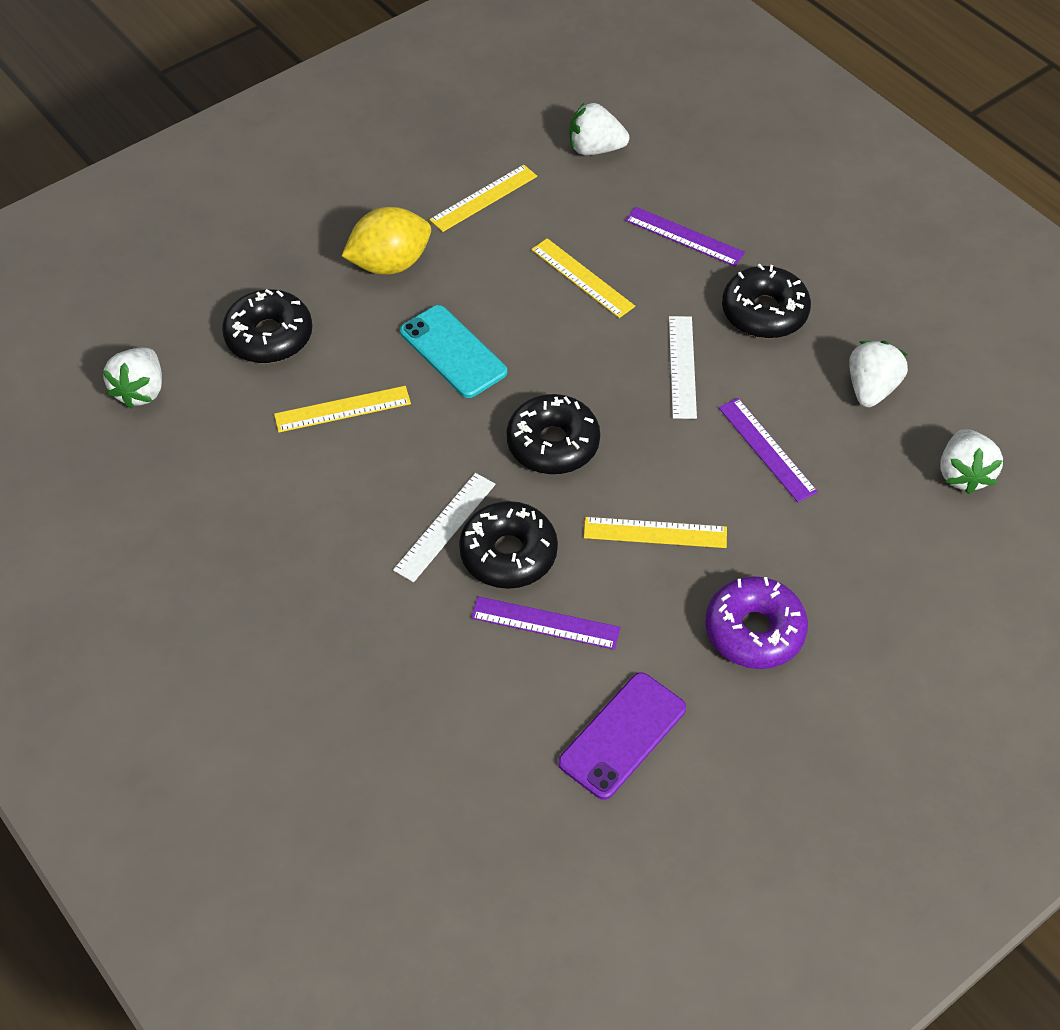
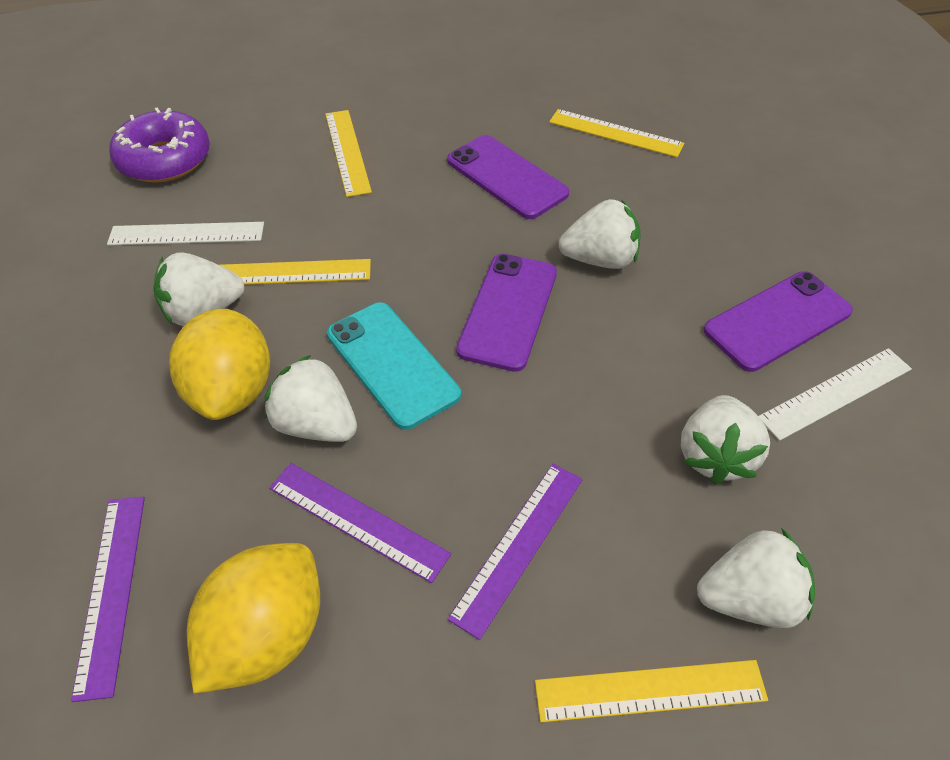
black donut: [222,289,312,363] [459,501,558,589] [507,394,600,474] [722,264,811,339] = 4 -> none = 0
purple phone: [558,672,686,800] = 1 -> [447,135,569,219] [456,254,557,372] [703,271,853,372] = 3
white strawberry: [103,348,162,409] [569,102,629,155] [849,341,908,407] [940,429,1003,494] = 4 -> [153,252,244,326] [265,355,357,442] [559,199,641,269] [681,395,770,484] [697,528,815,628] = 5
yellow lemon: [342,207,431,275] = 1 -> [169,309,270,420] [187,543,320,694] = 2

